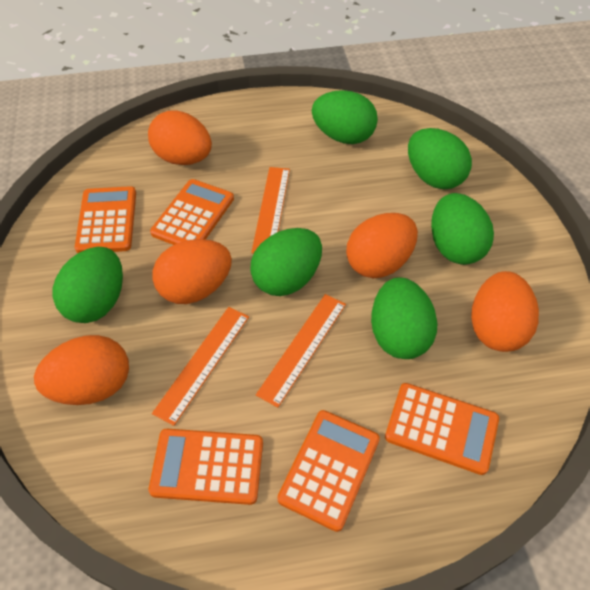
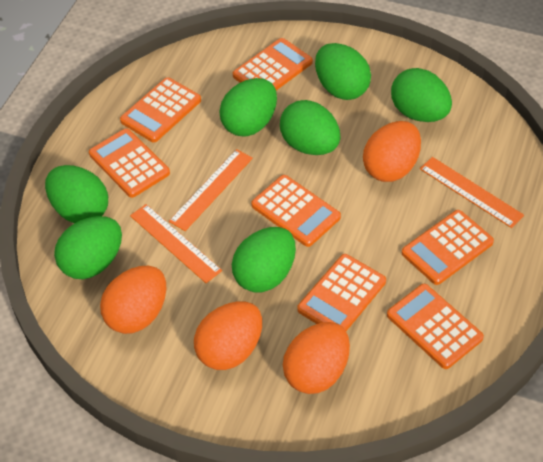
green egg: [52,247,123,323] [250,228,322,296] [312,90,378,144] [371,277,437,359] [408,128,472,190] [431,193,494,265] = 6 -> [45,165,108,223] [54,216,122,280] [219,78,277,137] [232,227,296,292] [280,100,341,155] [315,43,371,100] [391,68,452,122] = 7
orange calculator: [75,186,136,253] [148,429,263,505] [150,179,234,245] [277,410,380,532] [385,383,499,475] = 5 -> [89,128,170,198] [120,77,201,142] [233,38,313,90] [251,175,341,247] [297,254,386,331] [387,284,484,369] [402,210,494,285] = 7
orange egg: [34,335,129,405] [148,110,212,165] [152,239,232,304] [346,213,418,278] [471,271,539,352] = 5 -> [100,266,167,334] [194,301,262,370] [283,322,350,394] [363,121,421,182] = 4

